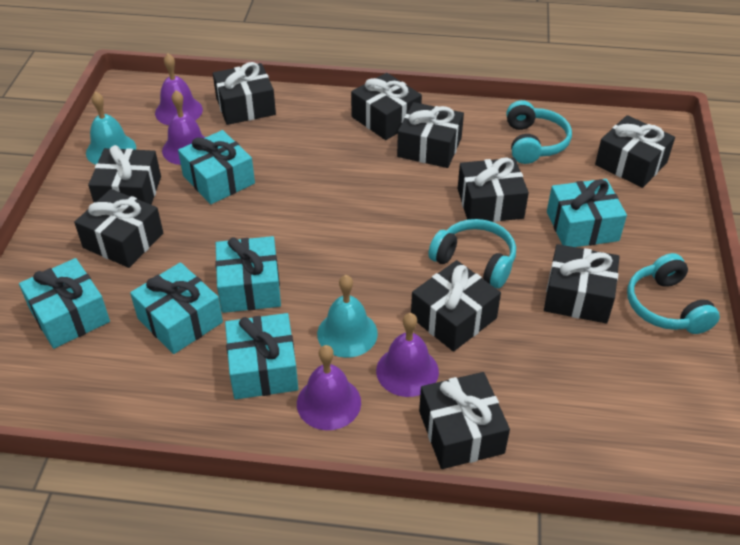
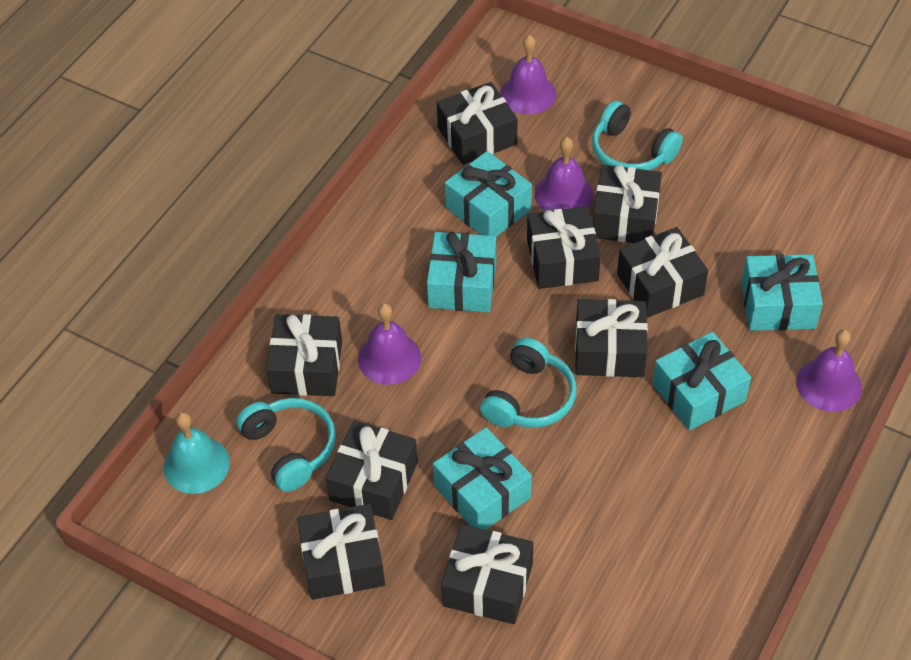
black gift: [74,189,163,268] [88,145,161,204] [213,62,276,125] [351,73,422,140] [397,102,464,168] [411,260,501,352] [419,372,510,469] [458,157,529,222] [544,244,620,324] [595,115,675,188] = 10 -> [266,314,342,396] [297,504,385,600] [326,420,418,520] [437,82,518,165] [441,524,534,624] [527,206,601,289] [575,299,648,377] [592,165,662,243] [617,227,708,318] = 9
turquoise bell: [86,91,136,165] [317,275,378,358] = 2 -> [164,412,230,494] = 1
turquoise gift: [19,258,110,349] [130,262,223,354] [178,130,255,204] [215,236,281,313] [225,313,298,399] [547,179,627,247] = 6 -> [427,232,496,312] [433,427,532,530] [445,151,532,237] [652,332,751,431] [741,254,823,331] = 5

